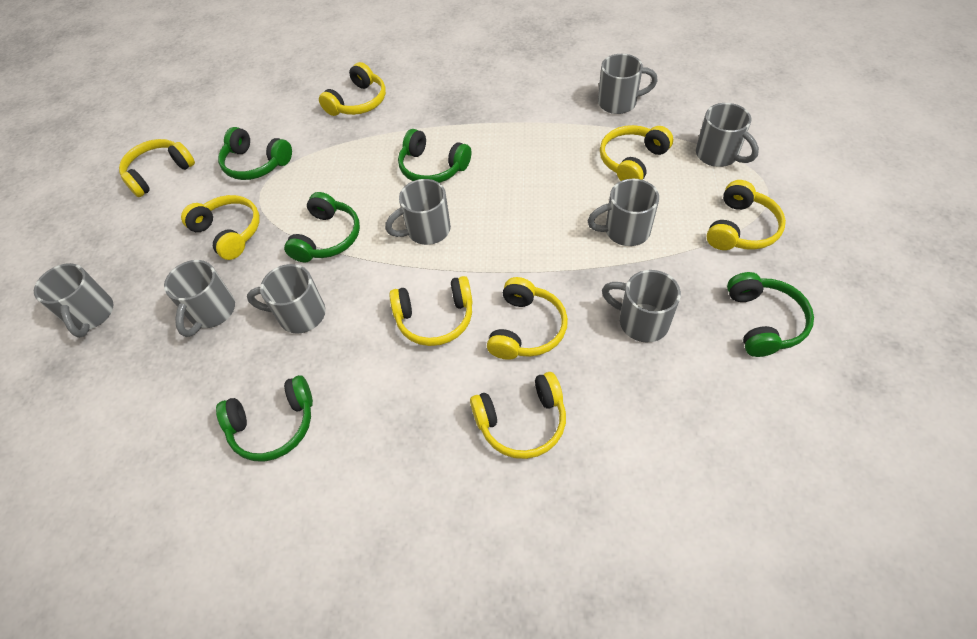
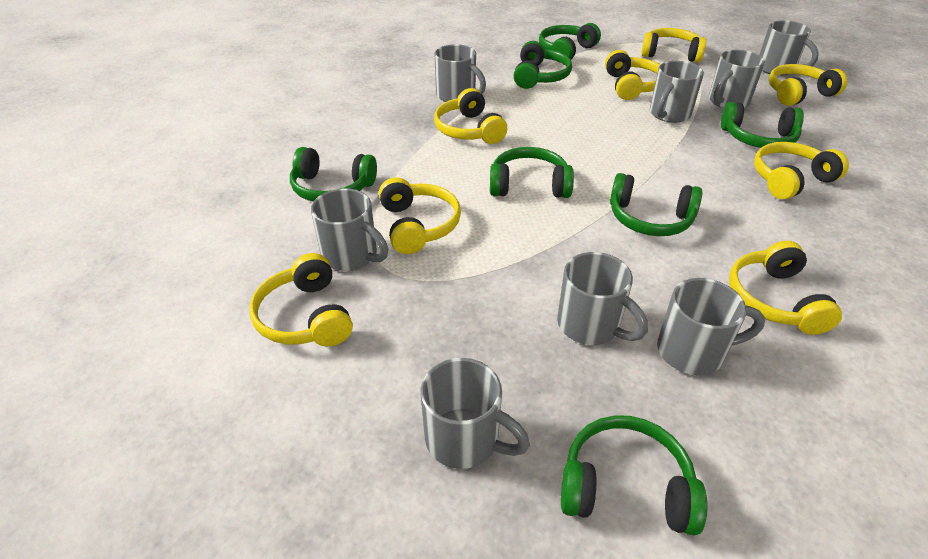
green headphones: [216,375,313,462] [218,127,292,180] [284,192,360,262] [398,129,471,183] [727,272,814,357] = 5 -> [290,147,377,202] [490,147,574,198] [514,41,572,89] [539,23,601,60] [561,415,707,535] [610,173,702,236] [721,102,804,148] = 7

